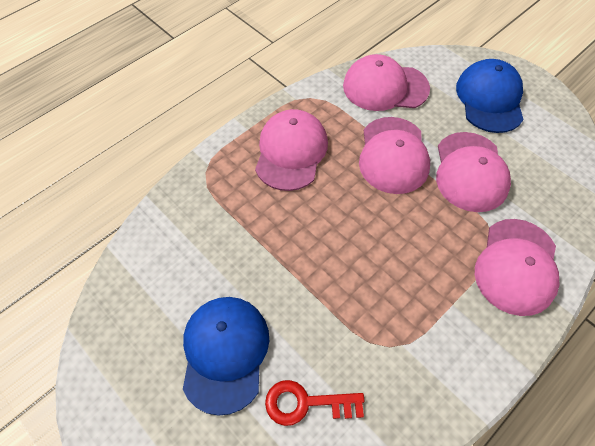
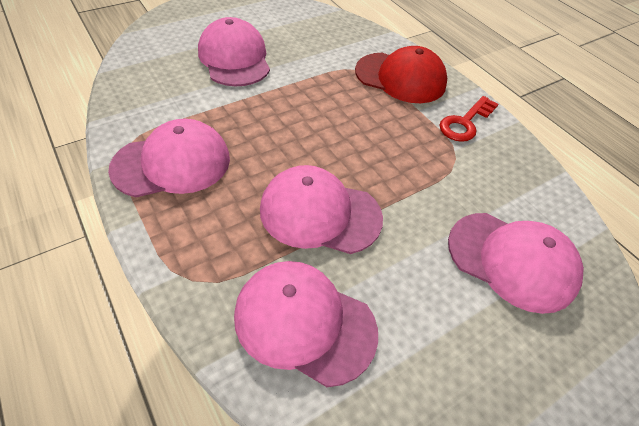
blue cap: [183,297,269,416] [456,59,524,133] = 2 -> none = 0
red cap: none = 0 -> [355,46,447,103] = 1

